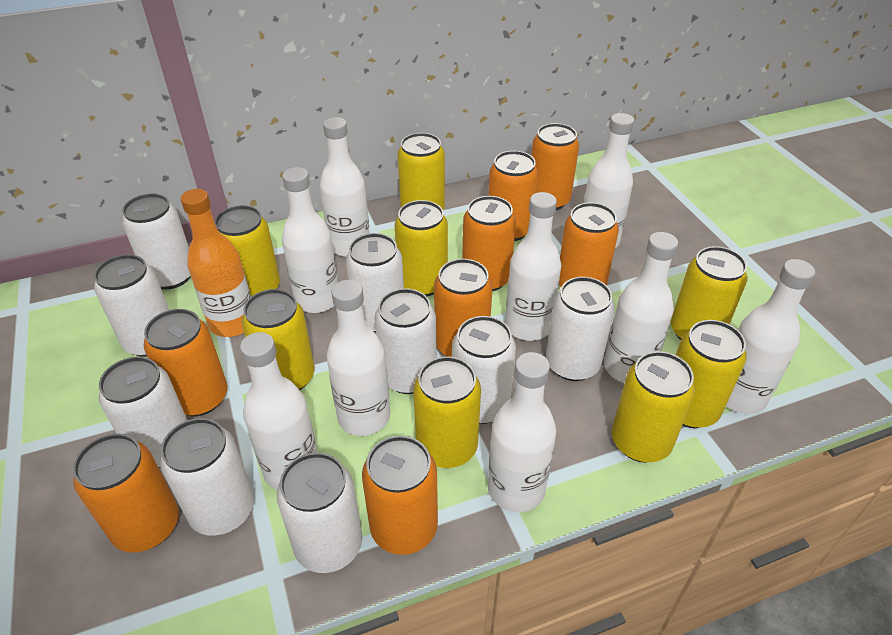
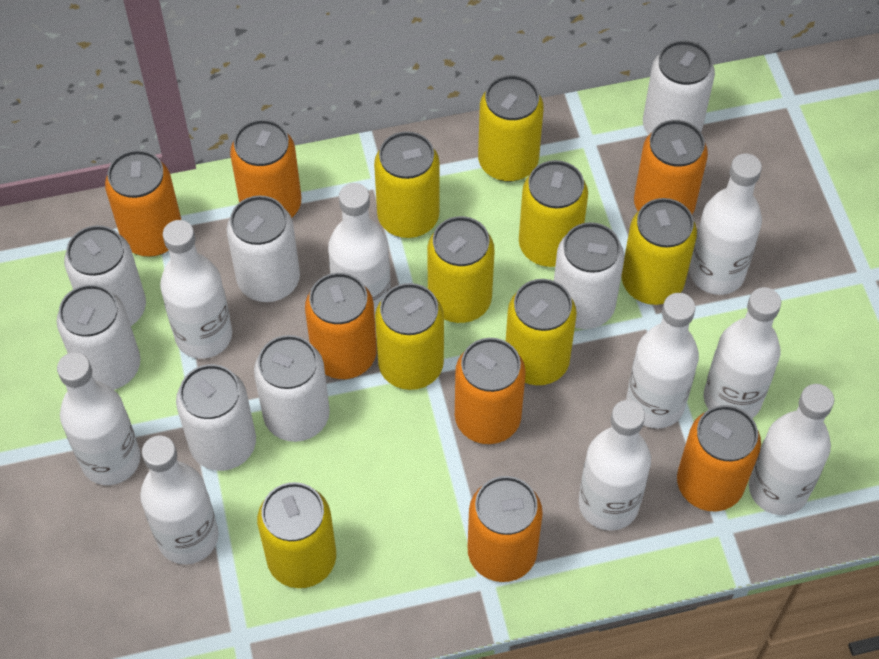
orange bottle: [181,189,251,337] = 1 -> none = 0
orange can: [73,434,179,553] [144,309,228,416] [362,436,438,555] [434,259,493,357] [462,196,516,291] [488,151,538,241] [531,123,579,210] [559,203,619,287] = 8 -> [105,150,181,257] [230,119,301,218] [305,273,377,379] [455,338,526,444] [468,476,543,582] [634,120,708,214] [677,405,761,511] = 7
white can: [94,254,169,357] [99,357,188,468] [122,193,191,289] [160,418,254,536] [277,452,362,573] [346,233,404,333] [374,288,437,394] [452,316,516,424] [546,277,615,381] = 9 -> [57,284,140,390] [64,225,146,326] [176,364,256,471] [227,195,300,302] [254,335,330,442] [554,222,624,329] [643,40,715,135] = 7

